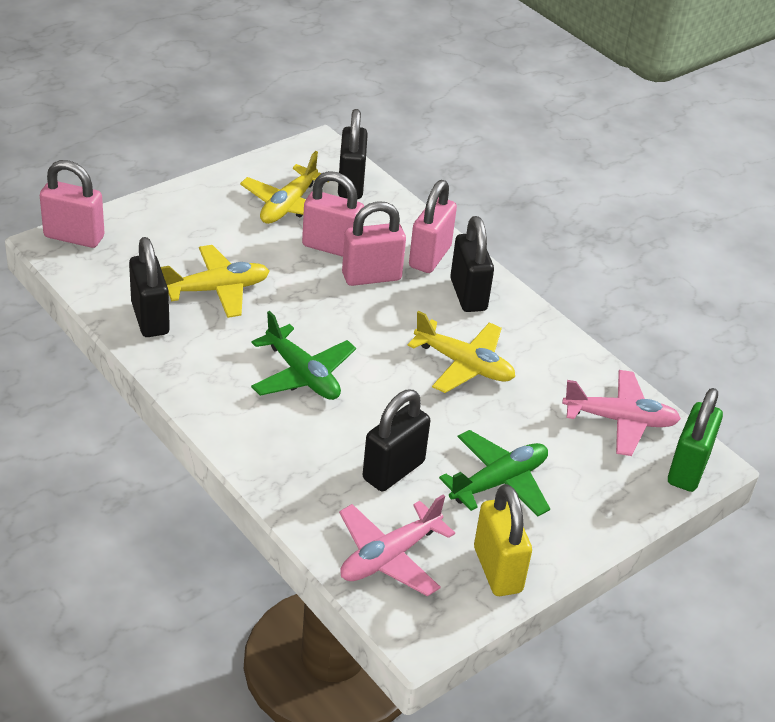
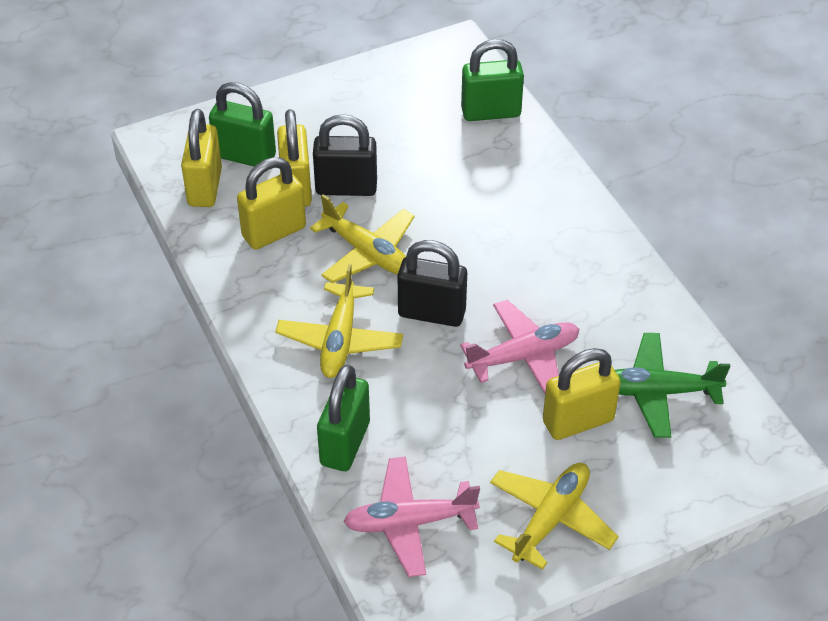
black padlock: [129,237,170,337] [338,109,368,199] [362,390,430,491] [450,216,494,312] = 4 -> [313,114,377,196] [398,240,467,327] = 2
green padlock: [668,388,723,492] = 1 -> [209,82,276,167] [317,364,370,471] [461,39,524,121] = 3
green plane: [251,311,356,400] [439,430,550,516] = 2 -> [615,333,730,438] = 1
pink padlock: [40,160,105,248] [302,171,364,257] [342,201,406,286] [409,180,457,273] = 4 -> none = 0
yellow padlock: [474,484,532,596] = 1 -> [181,109,222,207] [237,157,306,250] [277,109,312,207] [543,348,621,440] = 4

